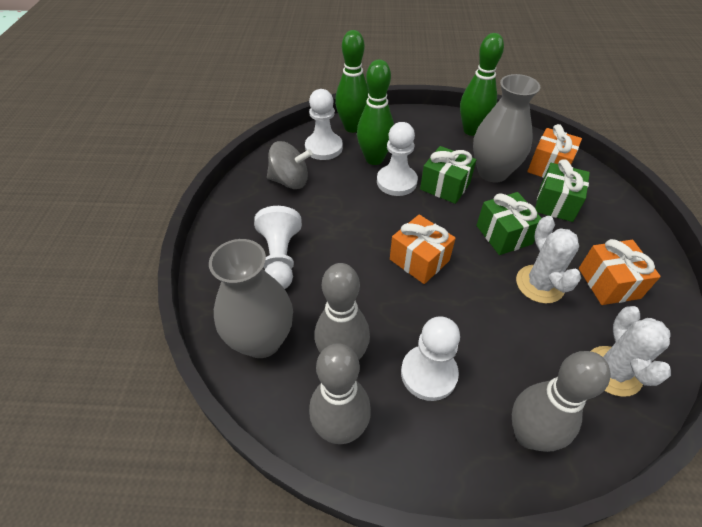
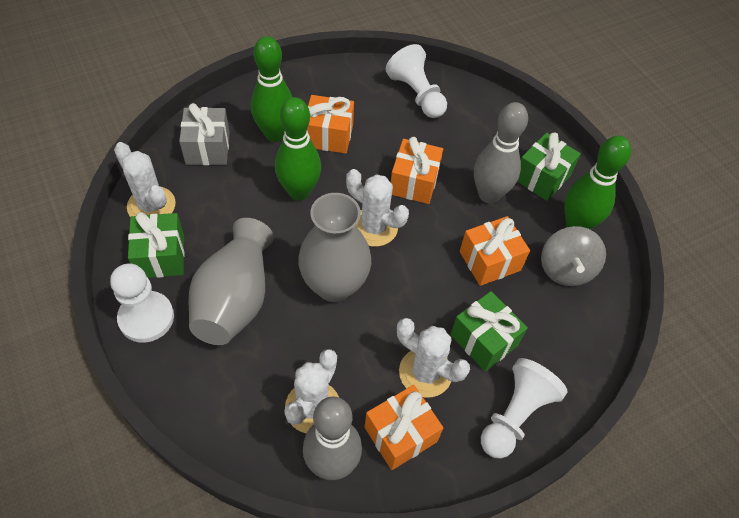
grey bowling pin: [309,343,371,444] [315,263,370,360] [512,351,610,452] = 3 -> [303,396,362,480] [474,102,528,203] = 2
grey gift: none = 0 -> [179,103,230,165] = 1
orange gift: [390,215,456,284] [527,124,582,178] [579,239,661,305] = 3 -> [307,95,354,154] [365,385,443,470] [391,137,443,204] [460,216,530,286] = 4
white cactus: [516,216,581,303] [591,306,671,397] = 2 -> [114,142,176,217] [284,349,339,434] [346,169,409,247] [397,318,470,398] = 4
white pawn: [254,206,302,289] [305,89,343,160] [377,122,418,196] [401,316,460,401] = 4 -> [110,264,174,343] [386,44,447,118] [481,358,567,459] = 3

